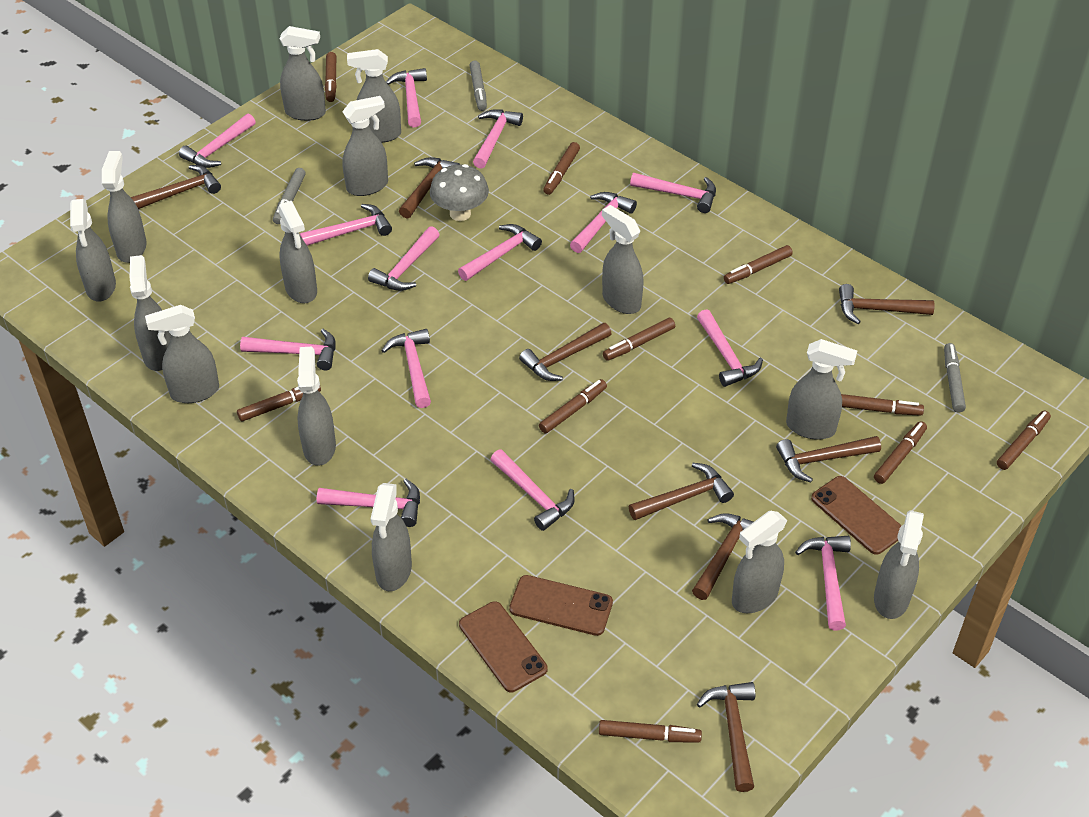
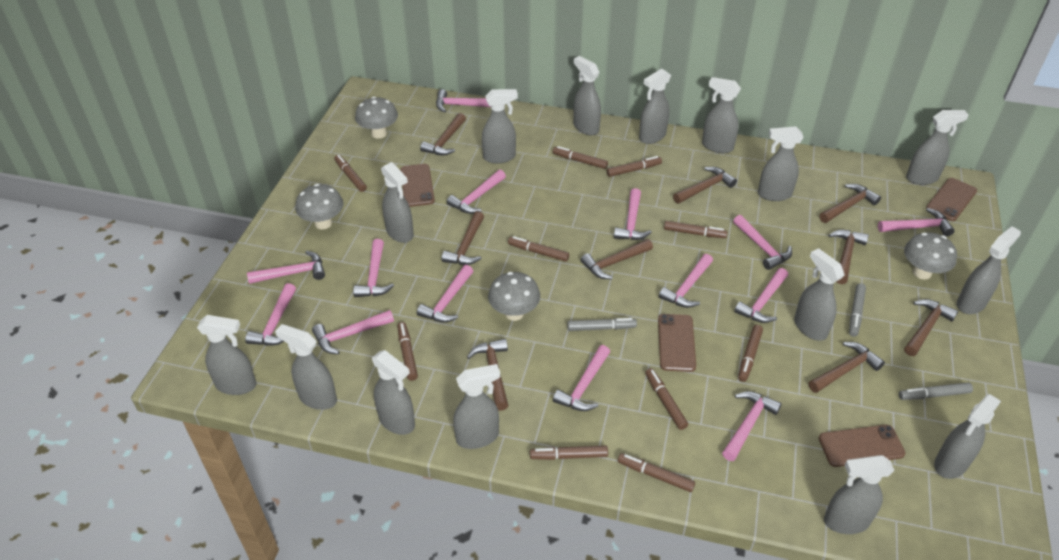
brown hammer: [131,165,221,209] [399,157,459,219] [519,323,612,381] [629,463,734,520] [692,513,753,600] [697,682,755,792] [776,436,881,482] [839,284,935,324] = 8 -> [420,113,466,155] [441,211,484,265] [467,339,509,411] [581,239,653,279] [673,167,737,204] [809,342,885,393] [819,184,881,223] [828,230,869,284] [904,299,958,356] = 9
brown phone: [459,601,548,692] [509,575,613,636] [811,476,902,555] = 3 -> [400,164,435,207] [658,314,696,372] [819,425,905,467] [926,178,977,221] = 4
grey mushroom: [430,164,489,221] = 1 -> [295,184,343,229] [355,97,398,139] [488,272,540,321] [904,232,957,280] = 4
grey spray bottle: [70,199,116,301] [102,151,147,263] [130,255,171,371] [145,305,219,403] [278,201,317,303] [279,26,326,121] [297,347,336,466] [342,96,388,196] [347,49,401,143] [371,483,412,591] [602,205,644,314] [732,511,788,613] [786,339,857,440] [874,510,924,619] = 14 -> [197,315,257,395] [275,324,337,410] [372,350,415,435] [381,162,414,243] [453,364,500,449] [482,89,518,163] [573,56,601,135] [639,68,671,144] [702,77,741,153] [758,126,804,201] [794,248,844,341] [824,455,895,534] [906,110,969,185] [934,394,1001,479] [957,226,1021,314] = 15

